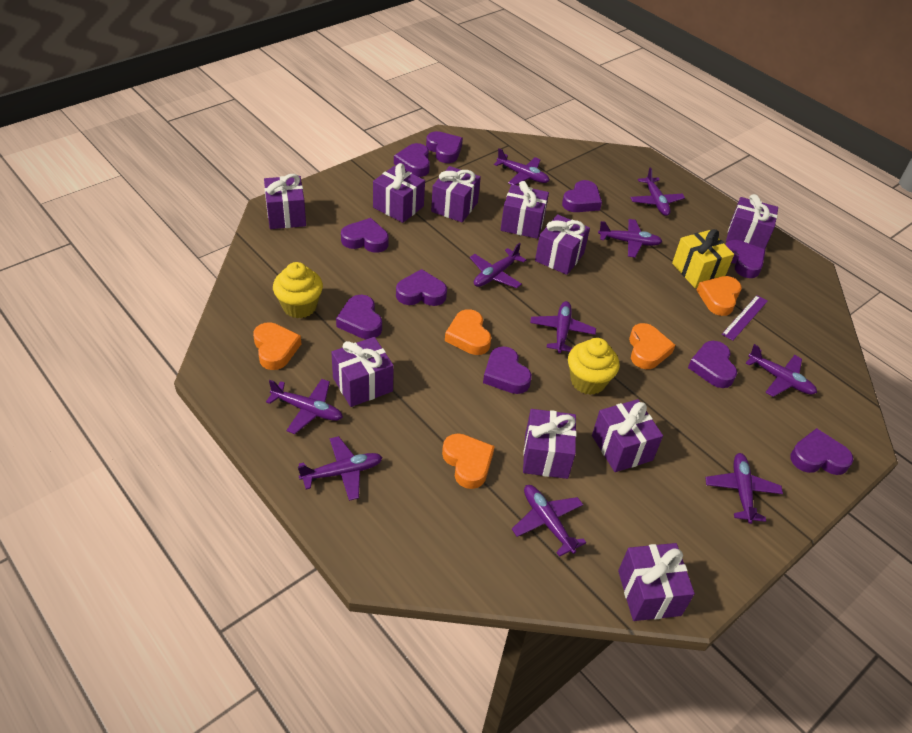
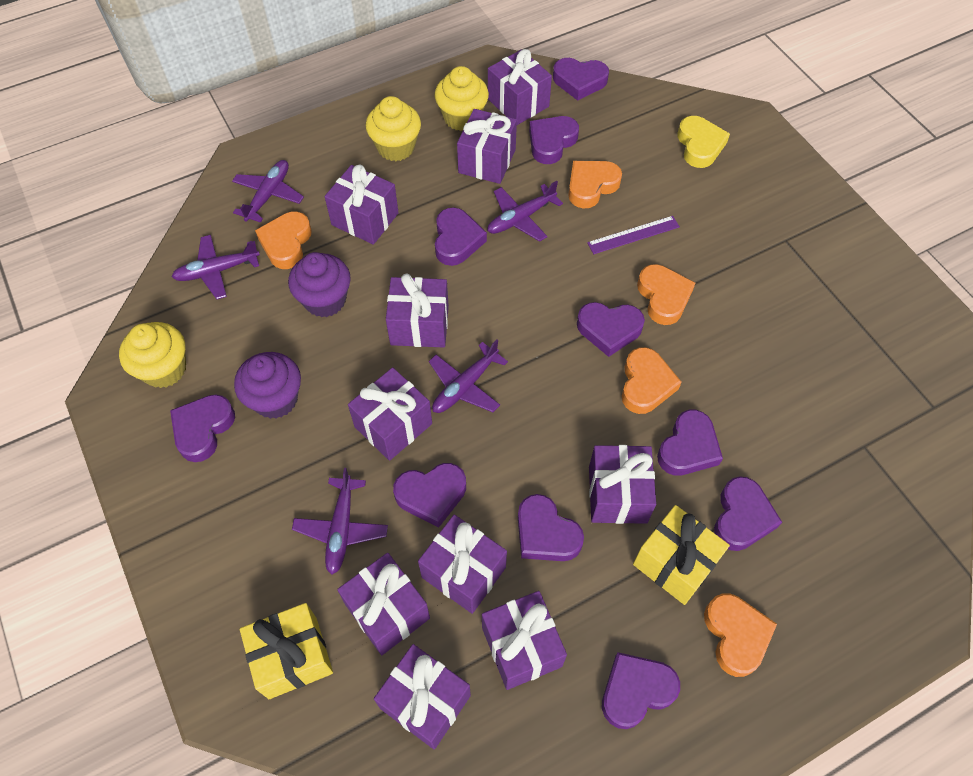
purple cupcake: none = 0 -> [234,352,301,419] [288,252,351,317] = 2
purple plane: [266,379,343,434] [298,436,383,501] [470,243,526,288] [494,148,549,185] [512,485,586,557] [530,301,596,353] [598,219,663,258] [630,167,685,216] [705,453,783,524] [746,344,817,397] = 10 -> [172,235,260,299] [232,160,304,223] [292,468,388,575] [429,339,508,413] [487,181,563,242] = 5
yellow cupcake: [273,262,323,318] [568,338,619,395] = 2 -> [119,322,186,388] [366,96,421,161] [435,66,489,131] = 3
yellow gift: [672,229,734,288] = 1 -> [240,603,333,699] [633,505,730,605] = 2
yellow heart: none = 0 -> [677,116,730,168] = 1

